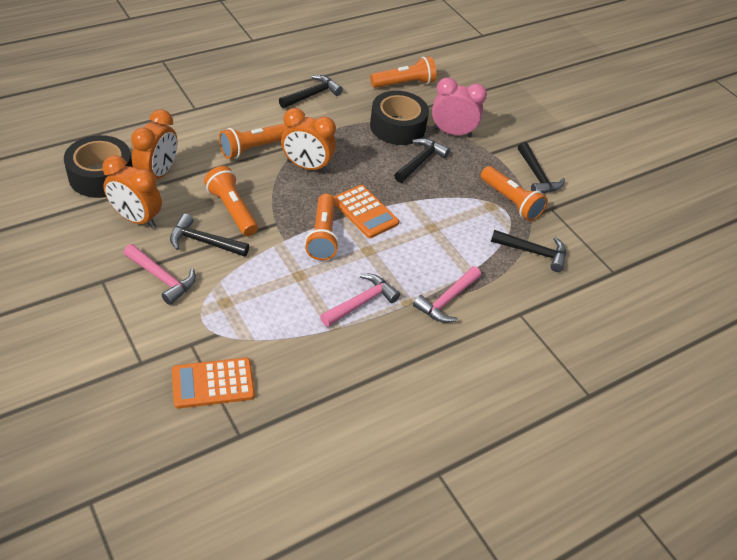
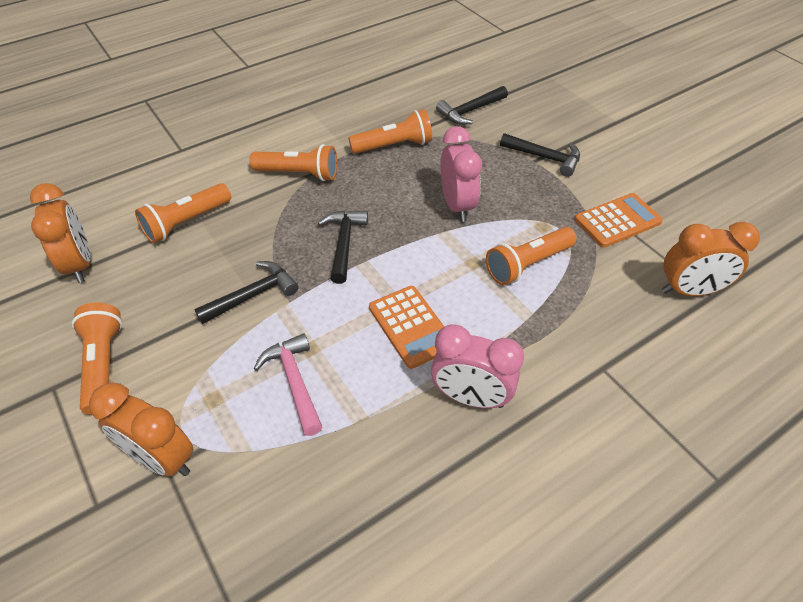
black hammer: [170,214,249,257] [279,75,343,108] [394,138,450,183] [491,230,566,272] [518,142,565,193] = 5 -> [194,261,299,324] [318,210,368,284] [436,86,508,125] [500,133,580,177] = 4
black tape: [64,135,133,198] [370,91,429,145] = 2 -> none = 0
pink clock: [432,77,487,137] = 1 -> [431,324,524,408] [440,126,482,222] = 2
pink hammer: [124,244,196,305] [320,274,400,327] [413,266,481,323] = 3 -> [254,333,322,436] = 1

